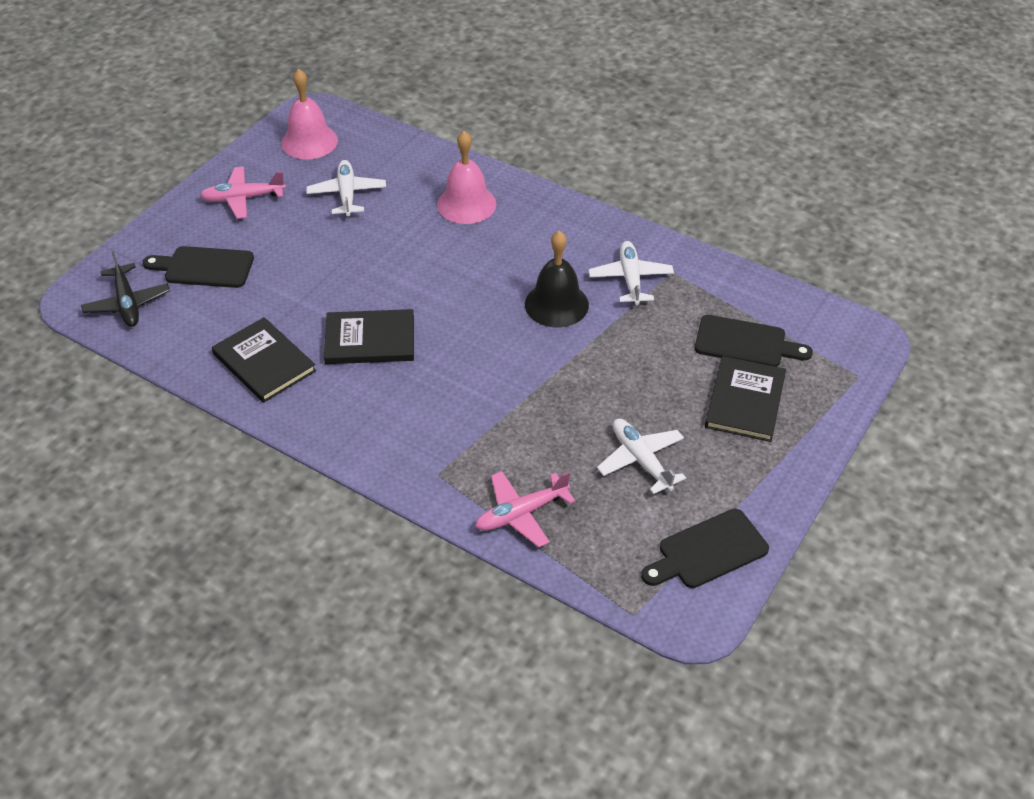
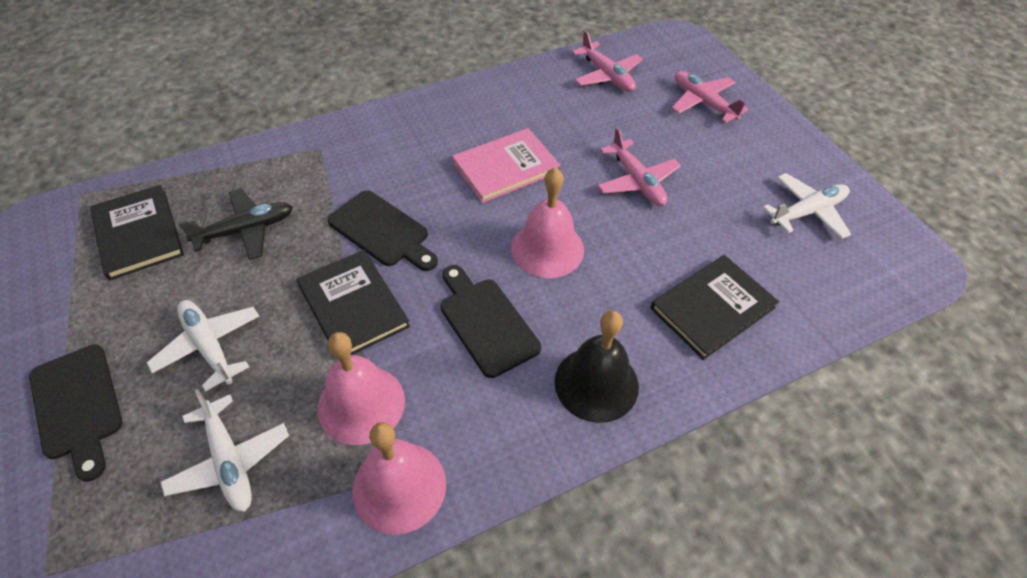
pink bell: [281,68,338,159] [437,131,497,224] = 2 -> [318,332,405,445] [353,422,446,535] [511,167,584,278] = 3
pink book: none = 0 -> [452,128,560,203] = 1
pink plane: [200,167,286,219] [475,471,575,548] = 2 -> [572,30,643,92] [597,127,681,206] [672,71,749,123] = 3

